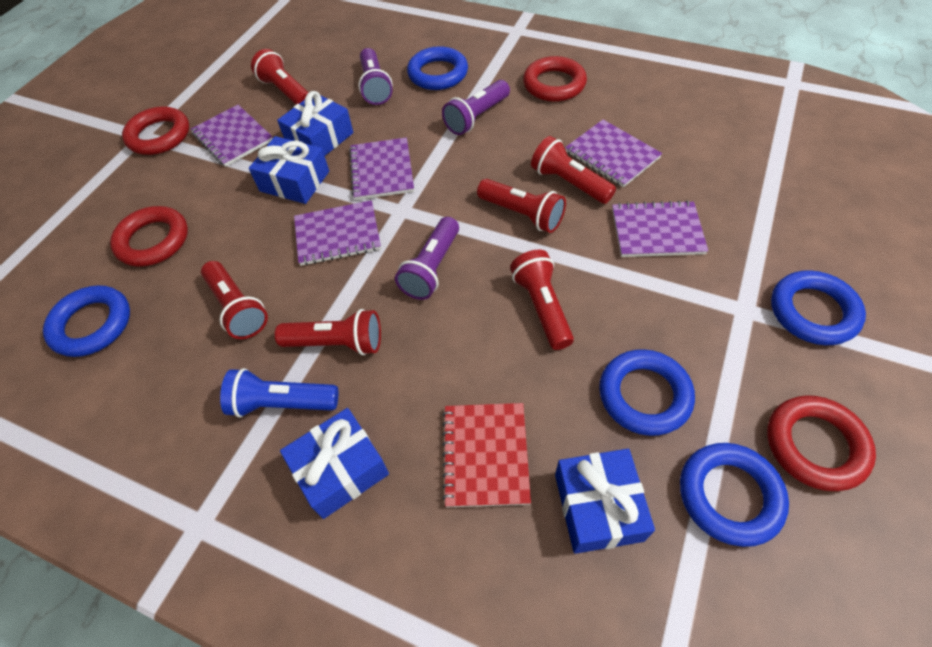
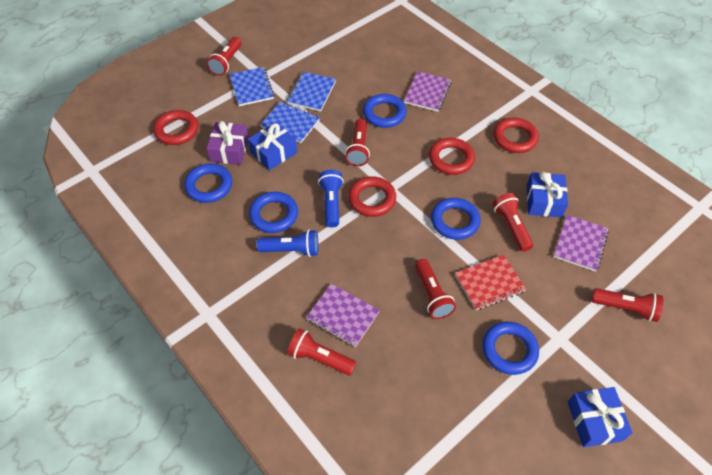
blue flashlight: [220,368,338,418] = 1 -> [257,229,319,257] [318,170,344,227] = 2
blue gift: [249,136,329,204] [277,91,353,156] [280,408,389,519] [555,449,655,554] = 4 -> [248,122,297,170] [527,172,568,218] [567,387,632,447] = 3
blue notebook: none = 0 -> [230,67,274,106] [260,102,320,143] [287,72,336,111] = 3
purple flashlight: [358,48,393,105] [395,217,459,300] [442,80,510,135] = 3 -> none = 0
purple gift: none = 0 -> [206,121,249,165] = 1
purple notebook: [191,105,273,167] [294,200,381,266] [349,137,414,200] [565,120,662,187] [612,200,708,257] = 5 -> [306,284,380,347] [404,71,451,112] [554,215,609,272] = 3

